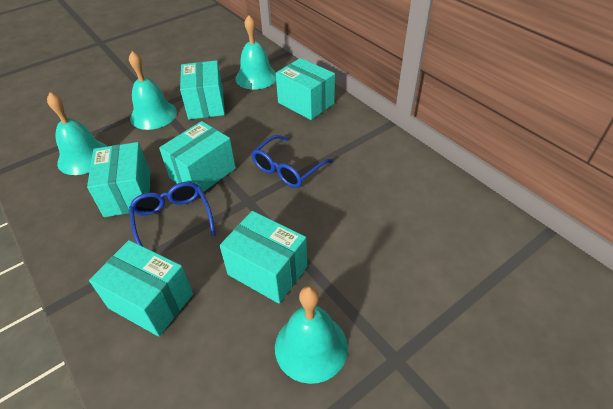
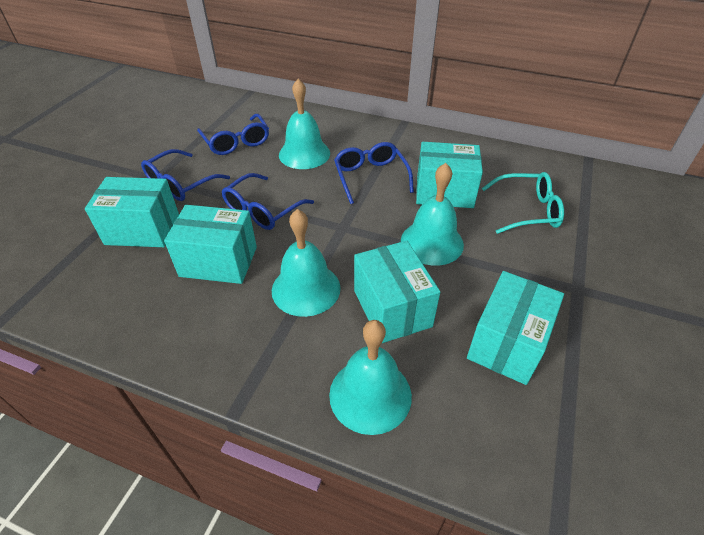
blue glasses: [129,182,216,246] [252,135,333,188] = 2 -> [141,149,230,201] [197,114,269,155] [222,173,314,230] [334,142,414,204] = 4
turquoise box: [87,142,150,217] [89,240,193,337] [159,121,236,195] [180,60,225,120] [220,211,307,304] [276,58,335,120] = 6 -> [85,177,179,247] [164,205,257,284] [354,241,440,344] [416,142,483,208] [467,271,564,385] = 5
turquoise glasses: none = 0 -> [482,172,564,234] = 1

